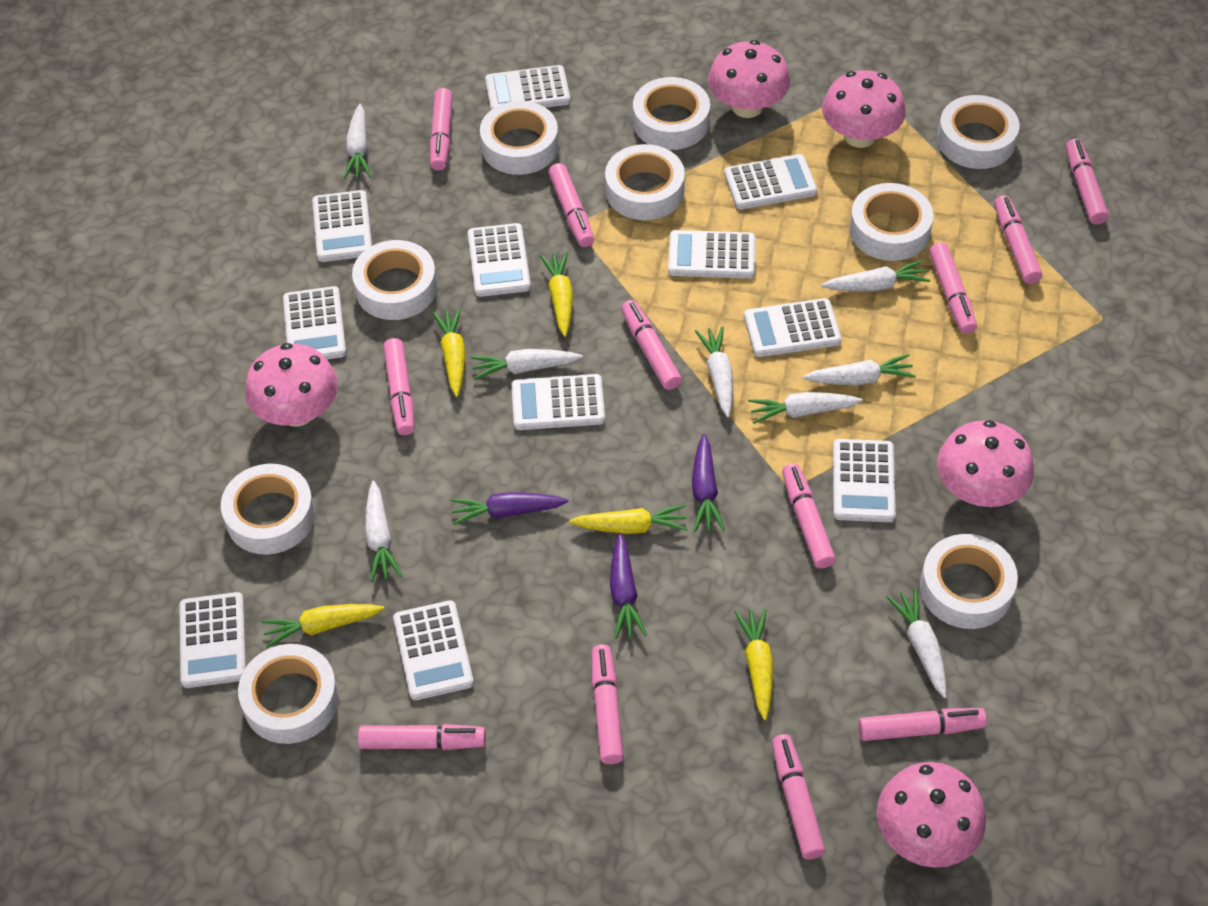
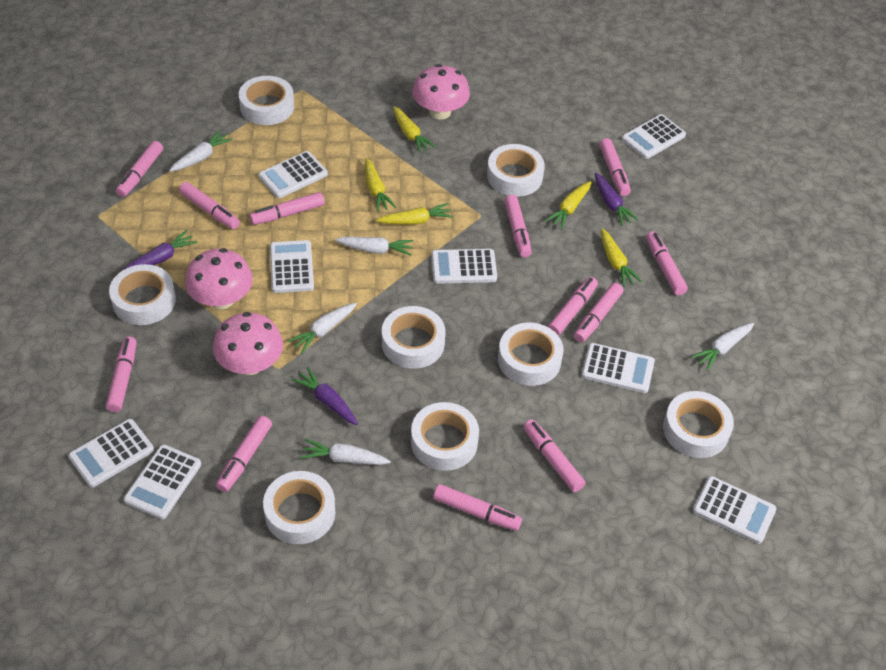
pink mushroom: [245,343,338,427] [708,40,790,118] [822,70,906,148] [877,762,986,868] [937,420,1034,507] = 5 -> [185,248,253,309] [213,312,283,375] [412,64,470,120] = 3
white calculator: [180,592,246,688] [283,286,346,359] [312,190,372,262] [393,600,474,700] [468,223,531,297] [485,65,570,110] [511,374,605,430] [668,230,755,278] [724,154,817,210] [744,298,842,357] [833,439,896,522] = 11 -> [68,419,154,487] [123,445,201,519] [258,151,328,198] [270,240,314,293] [431,249,497,284] [581,343,655,393] [622,114,686,159] [693,476,777,544] = 8
white carrot: [344,104,371,179] [365,481,402,582] [471,349,583,380] [695,326,733,417] [748,392,863,424] [802,354,916,385] [821,260,930,291] [886,588,947,698] = 8 -> [169,130,233,172] [288,303,357,354] [300,439,391,465] [335,237,413,256] [691,323,754,371] = 5
white tape: [221,464,315,555] [238,644,339,744] [352,240,437,320] [480,101,559,175] [605,144,685,220] [633,77,710,150] [849,183,933,261] [920,534,1018,629] [937,95,1019,169] = 9 -> [109,264,176,325] [239,76,294,125] [263,471,335,544] [382,306,445,369] [411,402,479,471] [487,144,545,197] [498,323,564,386] [663,391,734,458] = 8

